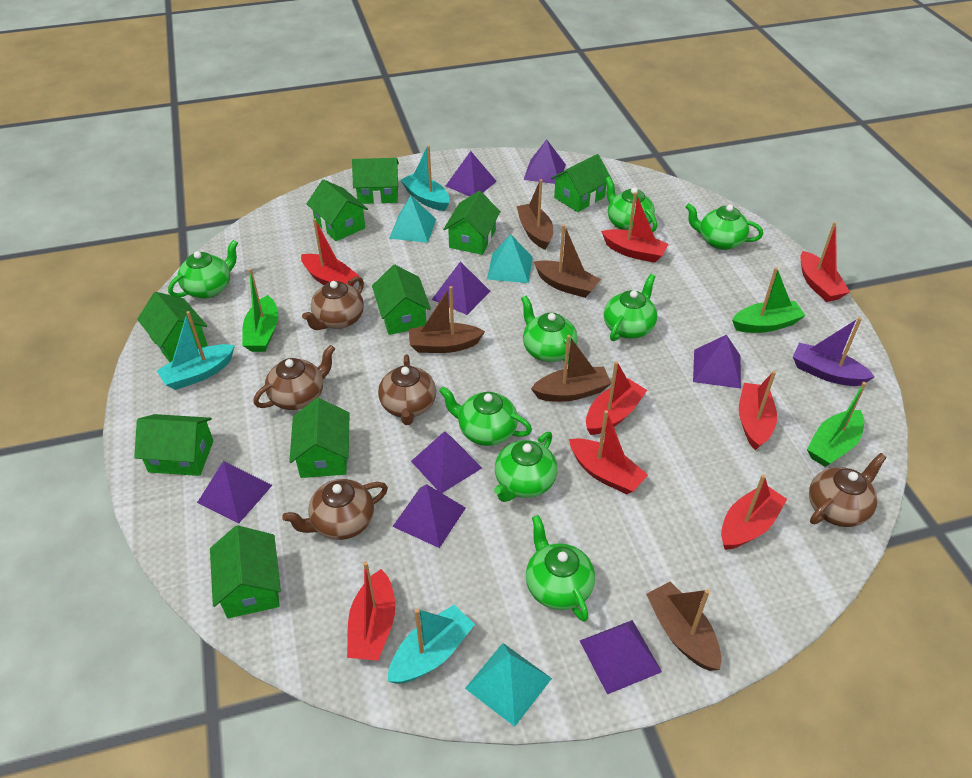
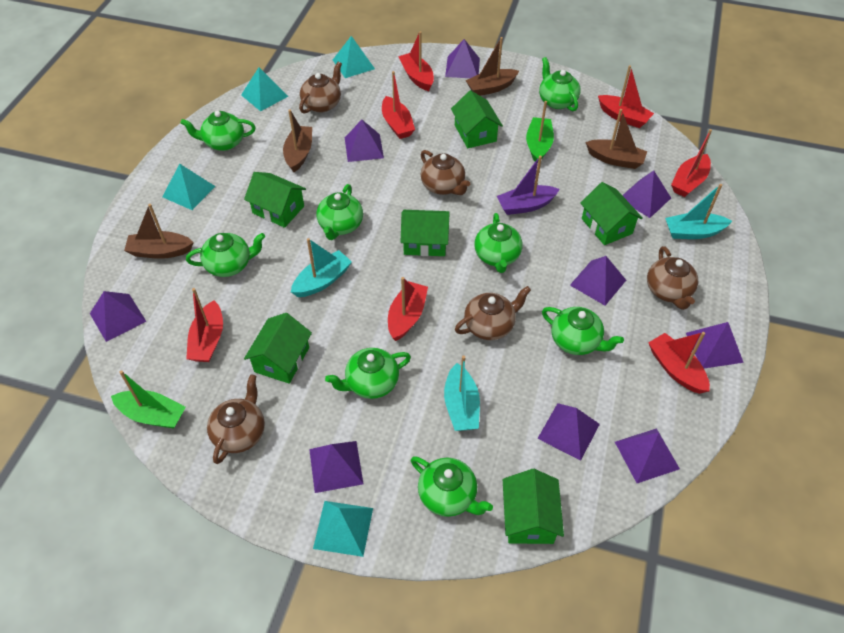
brown boat: [409,286,485,353] [517,179,553,250] [531,335,611,402] [534,225,601,298] [646,582,721,671] = 5 -> [124,204,194,259] [283,109,312,172] [465,37,519,96] [585,109,647,169] = 4
green boat: [242,268,278,352] [732,267,806,333] [807,382,866,467] = 3 -> [111,370,186,429] [526,101,554,162] = 2
green house: [134,414,213,476] [137,292,207,362] [210,525,281,619] [289,398,350,478] [307,179,368,241] [352,158,399,204] [372,264,431,335] [443,191,501,255] [551,154,612,212] = 9 -> [244,172,306,228] [244,313,312,384] [401,210,450,256] [451,90,503,148] [503,469,564,544] [580,182,643,245] = 6
purple pyramid: [197,461,272,524] [392,484,466,548] [411,431,482,493] [432,261,490,315] [446,151,497,197] [523,139,566,184] [580,620,662,695] [693,335,741,388] = 8 -> [90,291,146,342] [309,441,363,493] [345,120,384,162] [445,39,480,78] [537,403,600,461] [570,256,626,306] [615,428,680,483] [622,171,671,218] [686,322,744,368] = 9
red boat: [301,219,359,287] [347,562,395,661] [569,410,648,494] [586,361,647,435] [601,192,669,263] [721,475,787,550] [739,371,777,450] [800,222,850,302] = 8 -> [186,288,223,362] [382,71,415,139] [388,277,428,341] [398,31,434,91] [598,65,654,128] [649,332,710,394] [671,129,712,197] = 7
turquoise pyramid: [389,195,436,243] [465,643,552,727] [487,235,533,283] = 3 -> [162,164,216,210] [241,67,288,111] [313,501,373,557] [333,36,375,78] = 4

